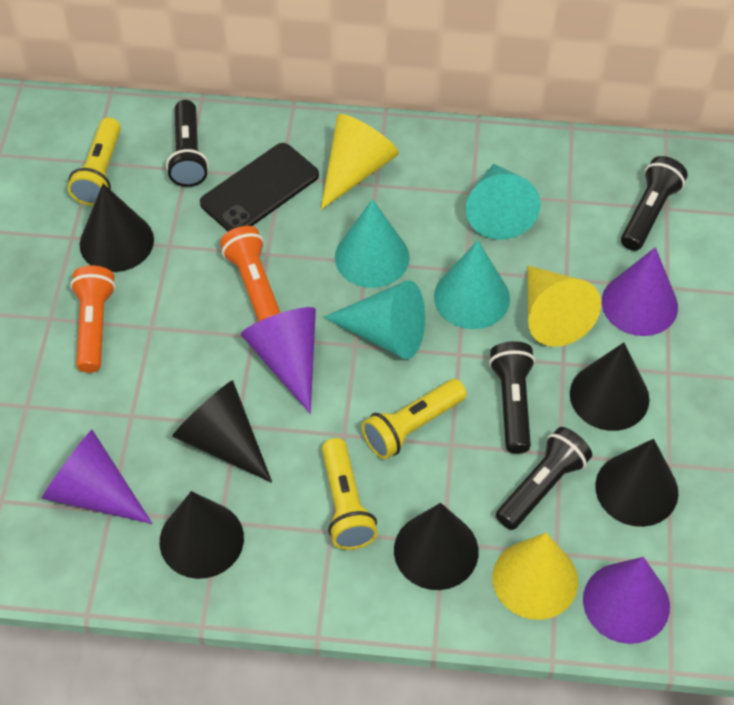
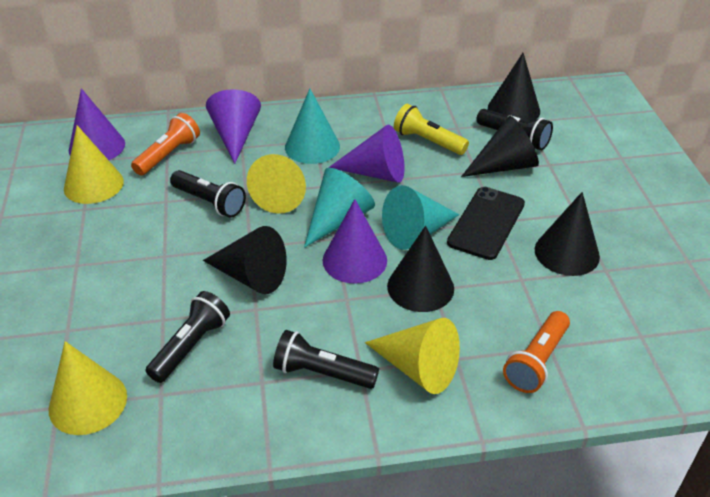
black cone: [80,184,154,272] [160,491,244,579] [172,380,272,483] [394,503,478,590] [570,342,650,431] [595,439,678,527] = 6 -> [203,226,287,294] [387,226,454,312] [461,116,539,177] [488,53,540,122] [535,192,600,276] = 5
turquoise cone: [323,280,425,359] [335,199,410,288] [434,241,510,329] [466,163,541,240] = 4 -> [285,89,340,164] [304,168,375,248] [382,185,459,250] = 3
yellow cone: [321,114,399,210] [492,533,578,620] [527,266,601,347] = 3 -> [49,341,127,435] [64,125,124,204] [247,154,306,214] [365,318,460,394] = 4
yellow flashlight: [68,117,121,206] [322,438,378,550] [362,379,467,459] = 3 -> [394,104,469,155] = 1

